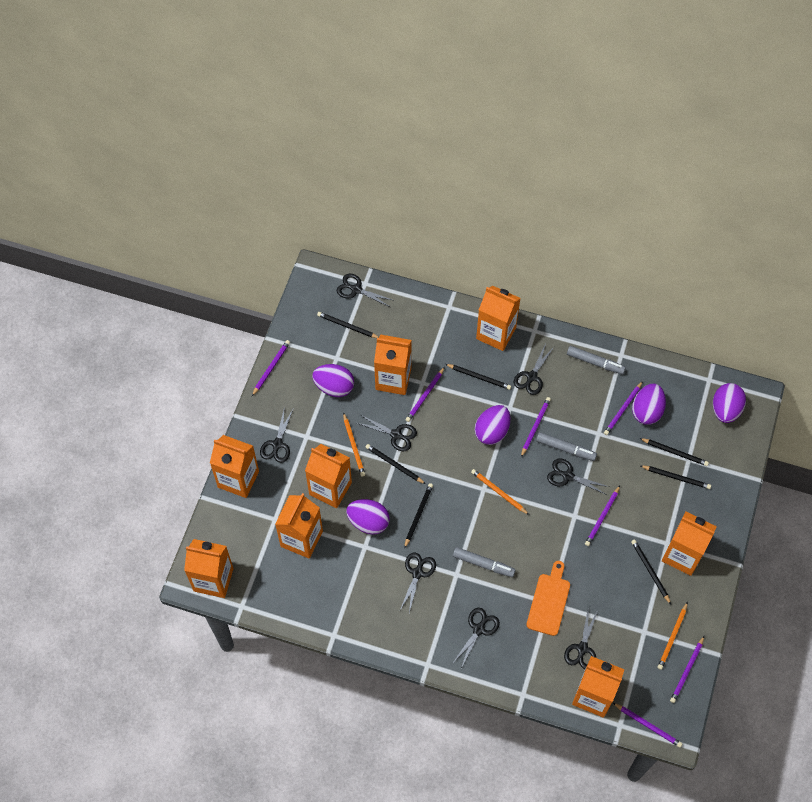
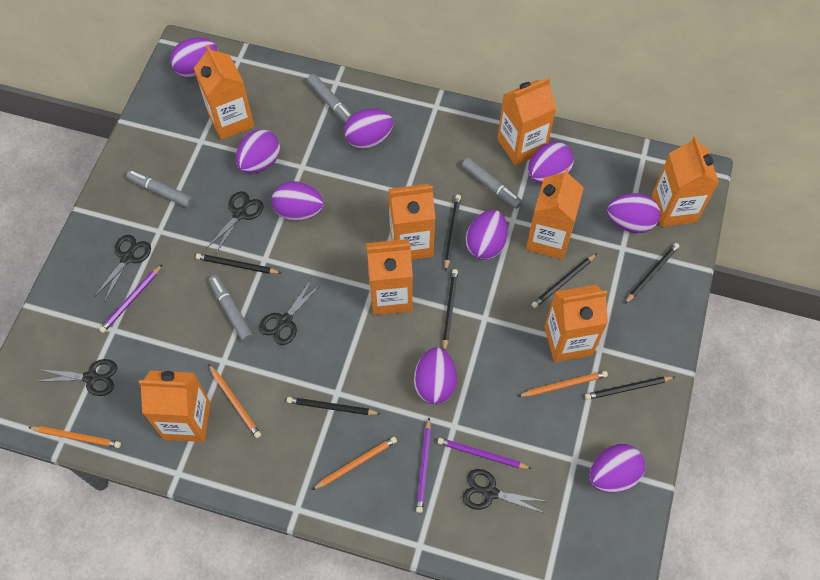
black scissors: [260,406,293,463] [337,274,392,307] [357,415,417,451] [400,552,436,613] [452,608,500,668] [514,344,554,395] [547,459,609,495] [564,607,598,669] = 8 -> [36,359,117,396] [94,235,151,301] [206,192,264,255] [259,279,321,345] [463,469,546,514] = 5
grey marker: [453,547,516,577] [536,432,597,461] [567,346,626,374] = 3 -> [126,170,193,208] [209,275,253,342] [307,74,352,123] [461,158,522,209] = 4
orange cutting board: [526,561,570,636] = 1 -> none = 0
orange pencil: [343,412,365,477] [471,469,529,515] [658,602,688,670] = 3 -> [28,426,121,448] [209,364,261,438] [312,437,397,490] [517,371,608,397] = 4
purple egg: [312,364,354,397] [346,499,390,535] [475,405,510,445] [632,384,666,425] [713,383,746,423] = 5 -> [170,37,218,78] [236,129,280,174] [271,181,324,221] [344,109,393,149] [414,347,457,404] [466,210,508,260] [528,142,574,184] [589,444,645,493] [607,193,660,233] = 9
purple pencil: [252,340,290,396] [406,367,445,422] [521,397,551,457] [585,486,620,546] [604,381,643,435] [613,703,682,747] [670,636,704,703] = 7 -> [99,265,162,333] [416,418,431,513] [438,438,532,469] = 3

